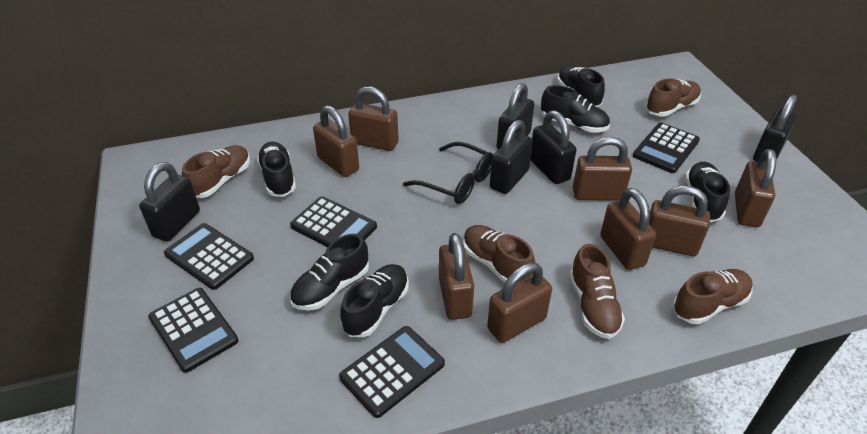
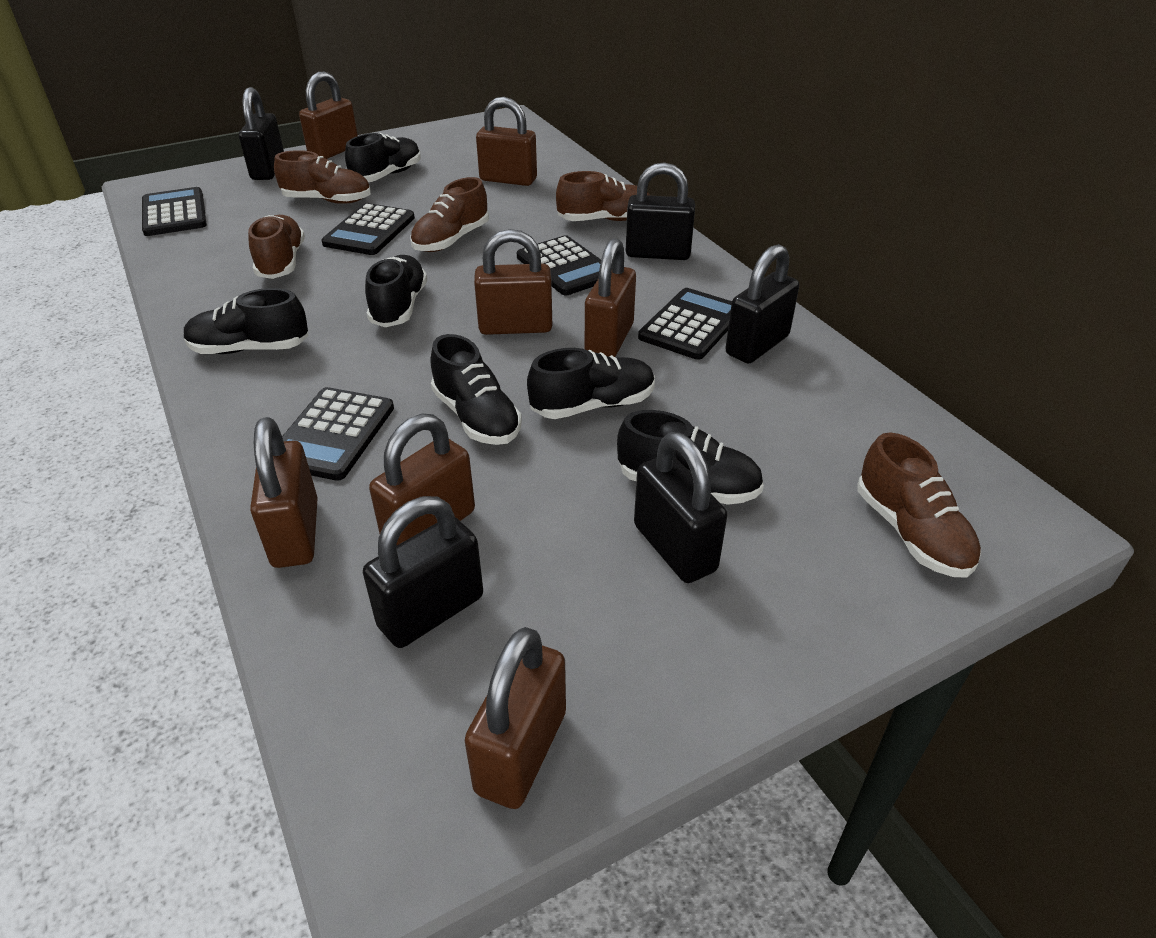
black glasses: [403,142,493,204] = 1 -> none = 0
brown padlock: [313,105,359,177] [348,87,399,151] [439,233,474,320] [487,263,552,343] [573,137,632,201] [600,188,656,270] [649,186,710,256] [735,149,777,227] = 8 -> [250,417,318,568] [299,72,358,159] [369,414,475,546] [464,627,566,809] [474,229,552,335] [476,97,537,186] [585,238,636,357] = 7

